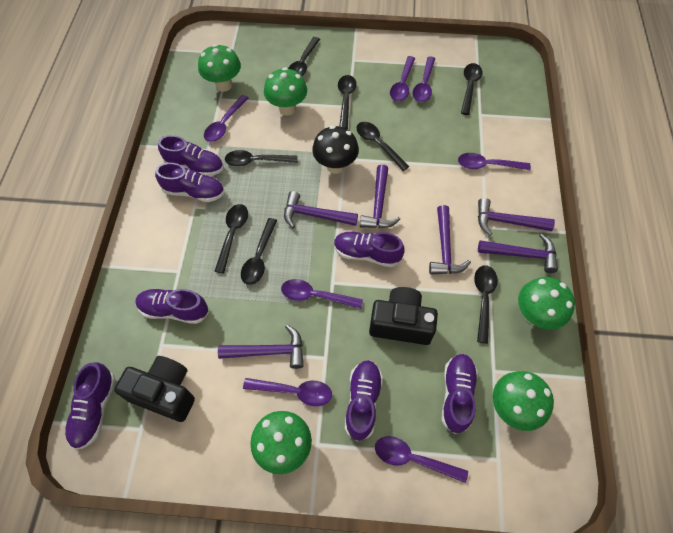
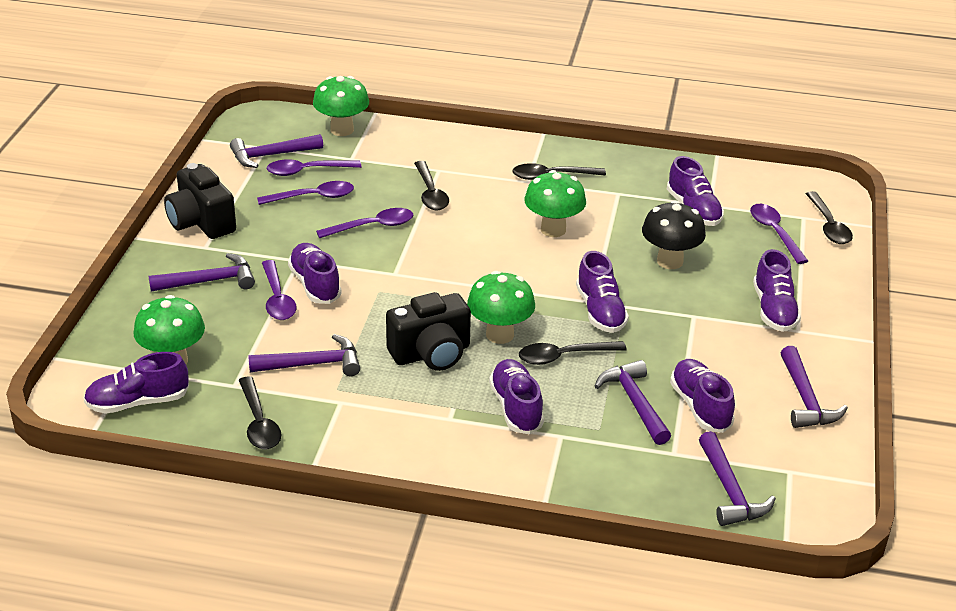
black spoon: [214,204,248,273] [225,150,297,167] [241,218,277,285] [288,37,320,76] [338,75,357,129] [356,122,409,171] [461,63,482,115] [474,265,498,344] = 8 -> [239,376,281,450] [414,161,449,210] [512,163,606,180] [519,341,627,365] [806,191,853,244] = 5
green mushroom: [198,44,241,92] [250,411,312,474] [264,67,307,116] [493,371,554,431] [518,277,575,329] = 5 -> [133,295,205,364] [313,76,369,136] [467,271,535,344] [524,170,586,237] = 4
purple spoon: [204,95,249,142] [243,378,332,406] [281,279,363,309] [375,436,468,483] [390,56,415,101] [412,56,435,102] [458,153,531,170] = 7 -> [257,181,354,205] [262,260,297,320] [267,159,361,176] [316,208,413,238] [750,204,808,264] = 5

